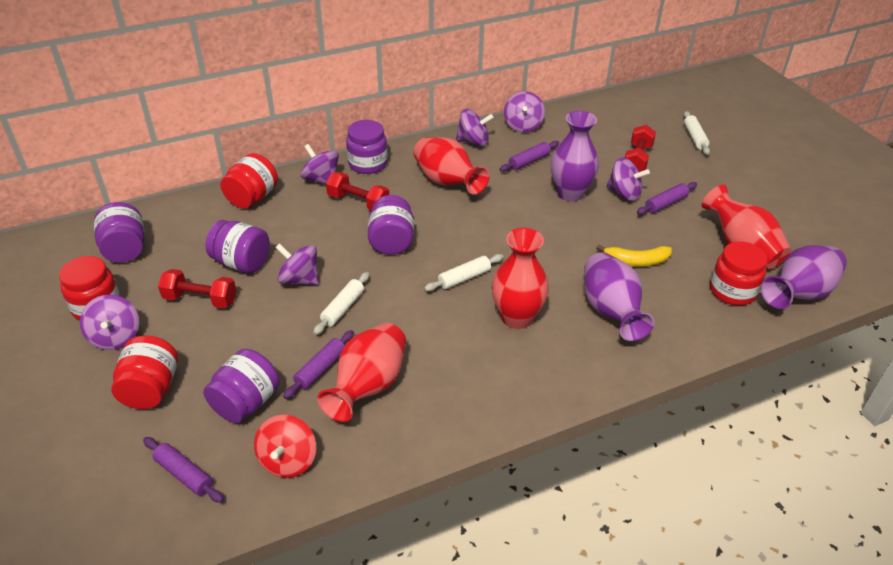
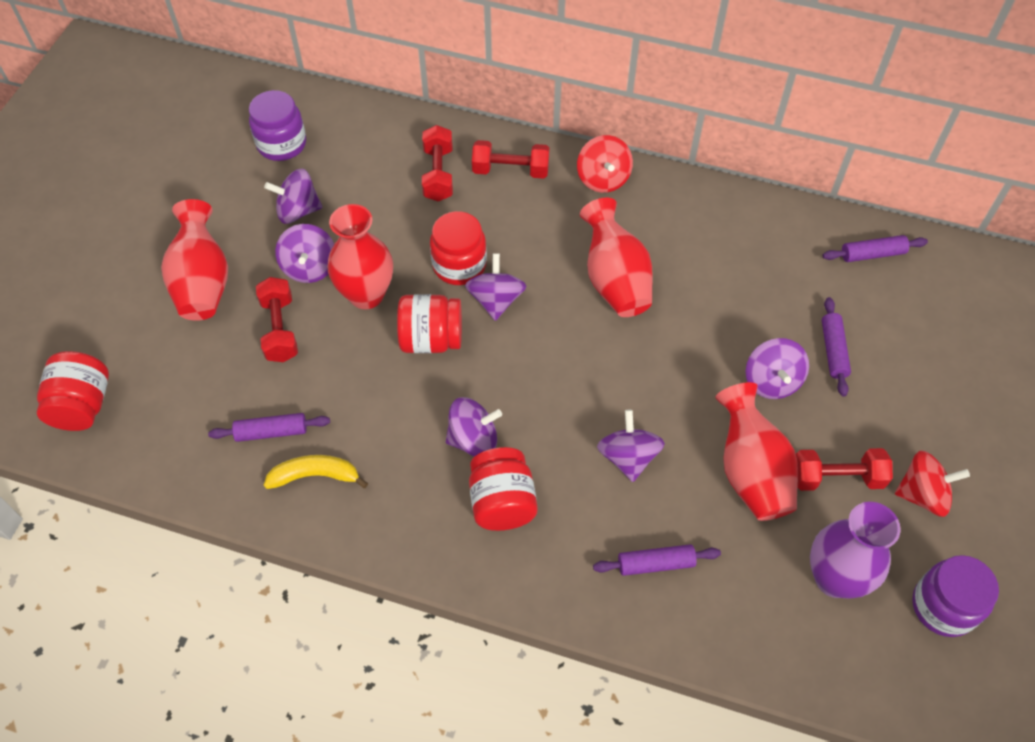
purple jar: [94,202,145,263] [203,349,279,423] [205,220,270,273] [346,120,387,174] [368,195,414,255] = 5 -> [249,90,306,161] [912,555,999,637] = 2
purple vase: [551,111,599,202] [584,252,655,341] [761,245,847,309] = 3 -> [810,502,901,599] = 1
red dumbbell: [158,269,236,308] [326,172,389,210] [625,125,656,172] = 3 -> [256,277,298,362] [422,125,453,202] [472,140,550,179] [796,448,893,491] = 4
red spinning top: [254,415,316,478] = 1 -> [577,135,633,193] [895,450,970,517] = 2
white rolling pin: [313,272,370,335] [424,254,503,291] [683,111,710,155] = 3 -> none = 0

